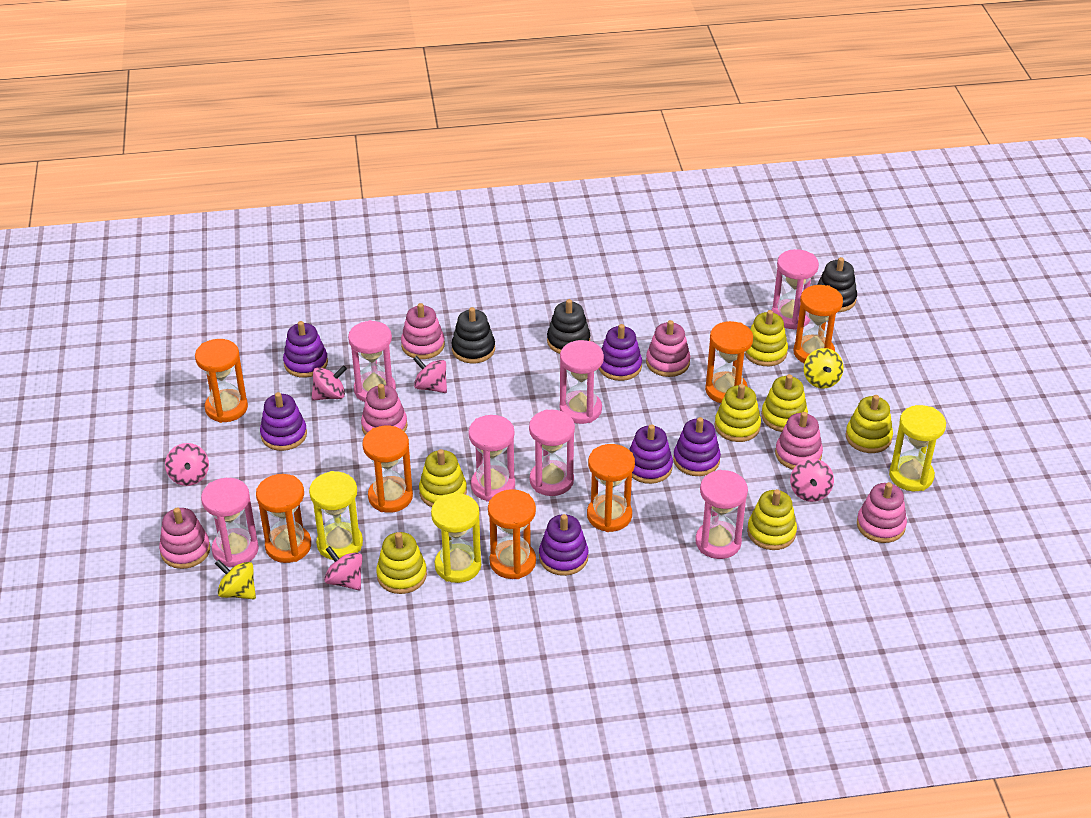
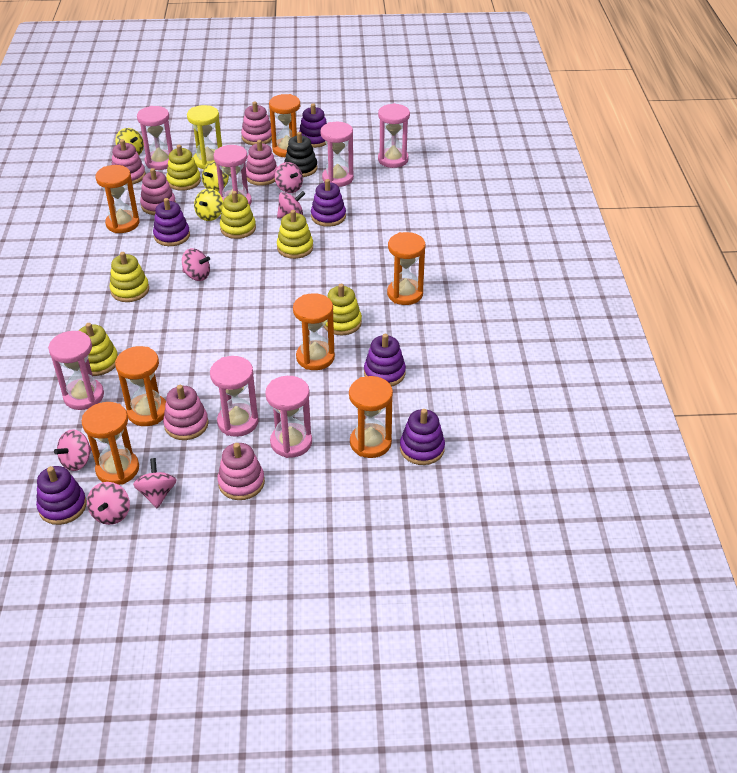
black stacking toy: [451,307,495,363] [547,299,590,354] [817,257,857,312] = 3 -> [284,132,317,177] = 1
pink spinning top: [165,443,209,486] [312,365,347,401] [324,546,363,591] [413,356,447,393] [790,459,834,502] = 5 -> [54,429,91,471] [87,482,130,525] [133,458,177,509] [182,248,210,281] [275,162,303,193] [277,191,305,219] = 6
yellow hourglass: [309,471,363,560] [431,493,481,583] [889,405,946,491] = 3 -> [187,105,222,169] = 1
yellow spinning top: [215,560,256,599] [804,348,844,389] = 2 -> [115,128,144,155] [194,189,223,221] [202,161,229,192] = 3
yellow stacking toy: [376,532,427,594] [419,449,467,507] [715,384,761,442] [745,310,788,366] [747,489,797,550] [761,374,808,432] [845,395,893,453] = 7 -> [79,323,118,376] [110,252,149,302] [166,145,201,191] [220,191,256,239] [277,210,313,259] [323,284,362,335] = 6

